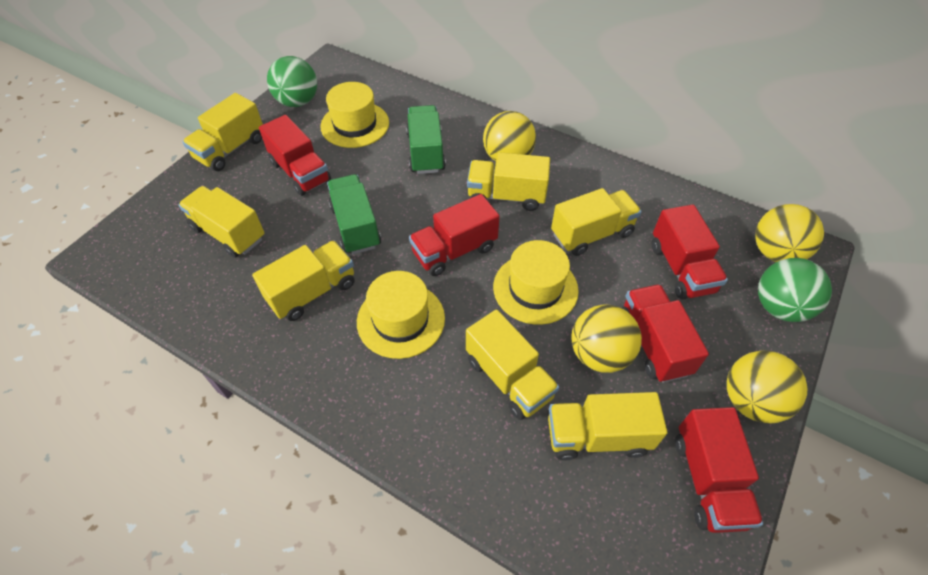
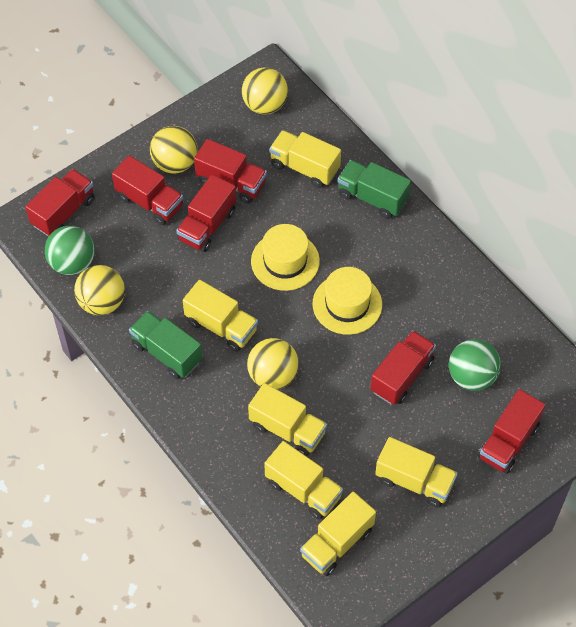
red truck: [259,115,331,196] [409,194,500,276] [622,284,709,383] [652,204,728,299] [675,407,763,533] = 5 -> [25,169,95,236] [112,155,183,225] [176,175,236,252] [194,139,267,203] [370,330,436,405] [478,389,545,474] = 6
yellow hat: [320,82,389,148] [357,271,445,359] [493,240,579,325] = 3 -> [251,224,320,291] [313,267,382,335] = 2
yellow truck: [178,186,265,258] [182,93,263,171] [252,240,355,321] [466,310,559,420] [467,152,550,211] [548,392,667,460] [551,188,642,256] = 7 -> [183,280,258,352] [248,383,327,456] [264,441,343,520] [269,130,341,188] [300,491,376,576] [375,437,458,508] = 6

